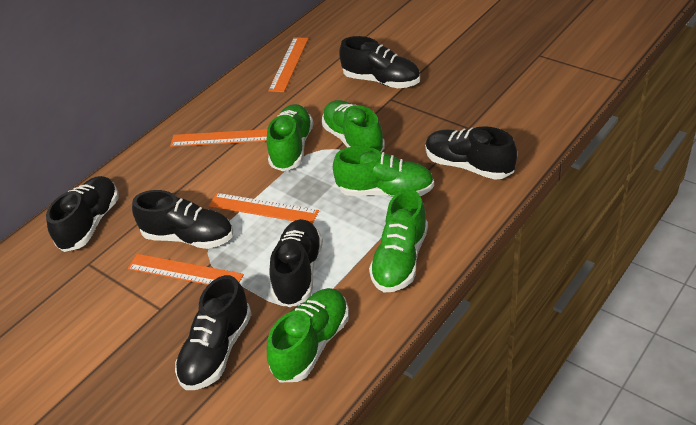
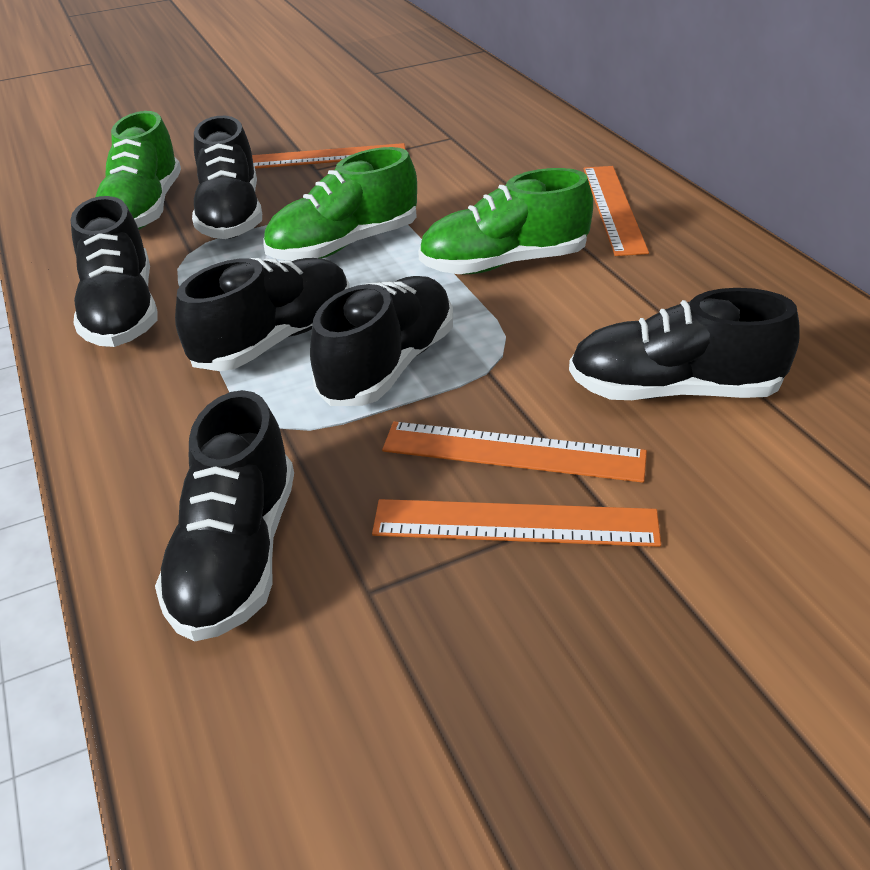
green shoe: [267,104,314,171] [267,288,349,382] [322,100,385,152] [333,146,434,197] [369,189,428,293] = 5 -> [96,111,181,230] [264,147,417,261] [418,168,593,274] = 3

